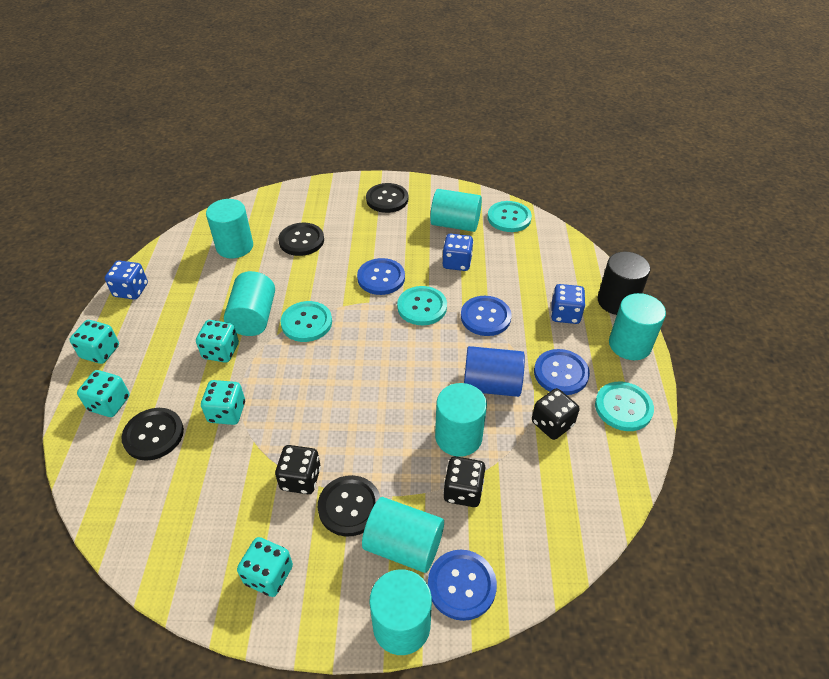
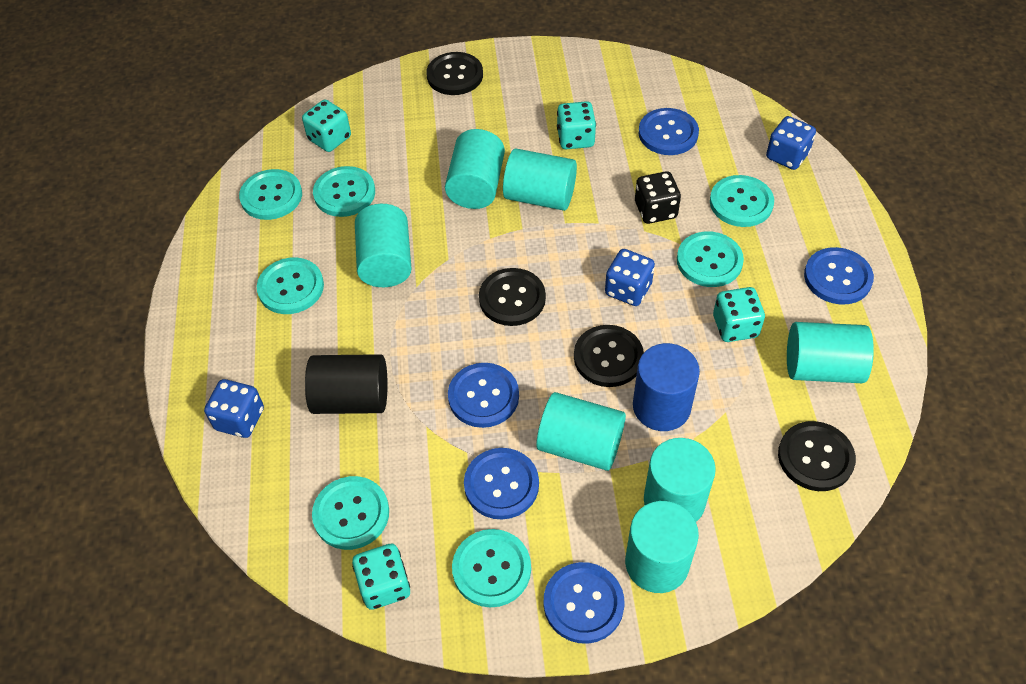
black dice: [275,445,321,494] [443,456,485,507] [532,388,580,440] = 3 -> [635,171,681,224] = 1
blue button: [357,258,405,295] [428,550,497,621] [461,296,512,336] [534,349,590,395] = 4 -> [448,363,519,428] [464,448,539,519] [544,562,624,644] [639,108,699,155] [804,247,874,304] = 5
turquoise button: [281,301,332,342] [397,286,447,325] [488,201,532,232] [595,382,654,431] = 4 -> [239,169,302,220] [257,257,324,314] [312,476,389,550] [313,166,375,217] [452,529,531,607] [677,231,744,287] [710,175,774,227] = 7
turquoise dice: [70,320,119,364] [77,370,130,417] [196,320,239,363] [201,380,245,425] [237,537,293,597] = 5 -> [302,99,351,152] [352,544,410,610] [557,101,596,149] [713,287,765,342] = 4

